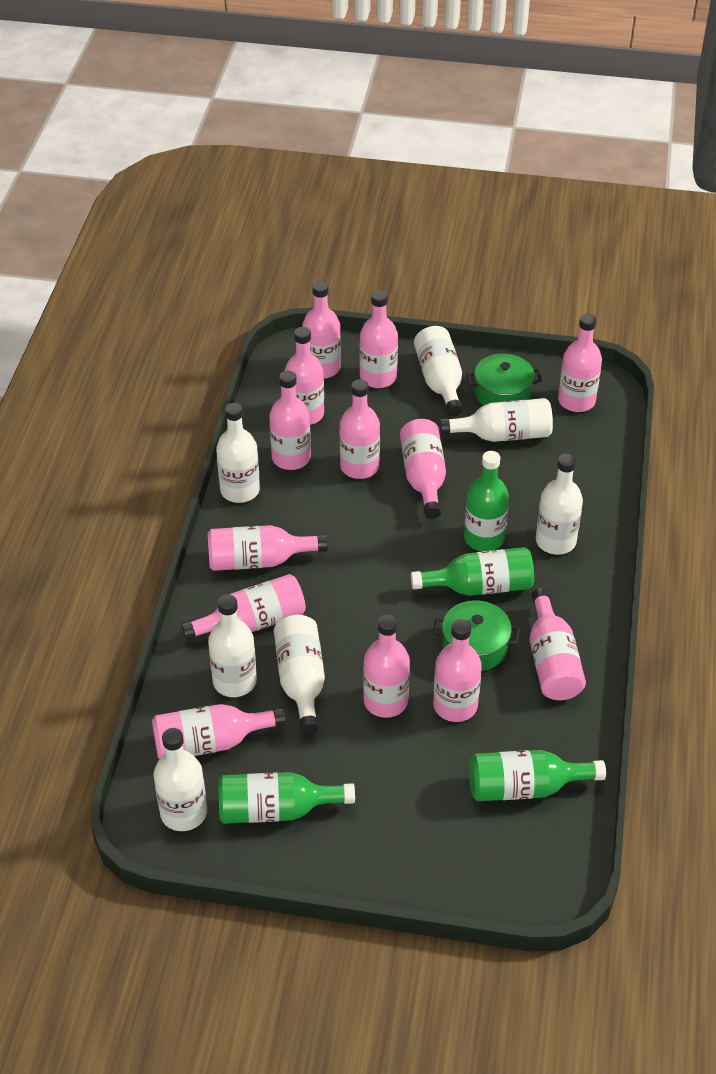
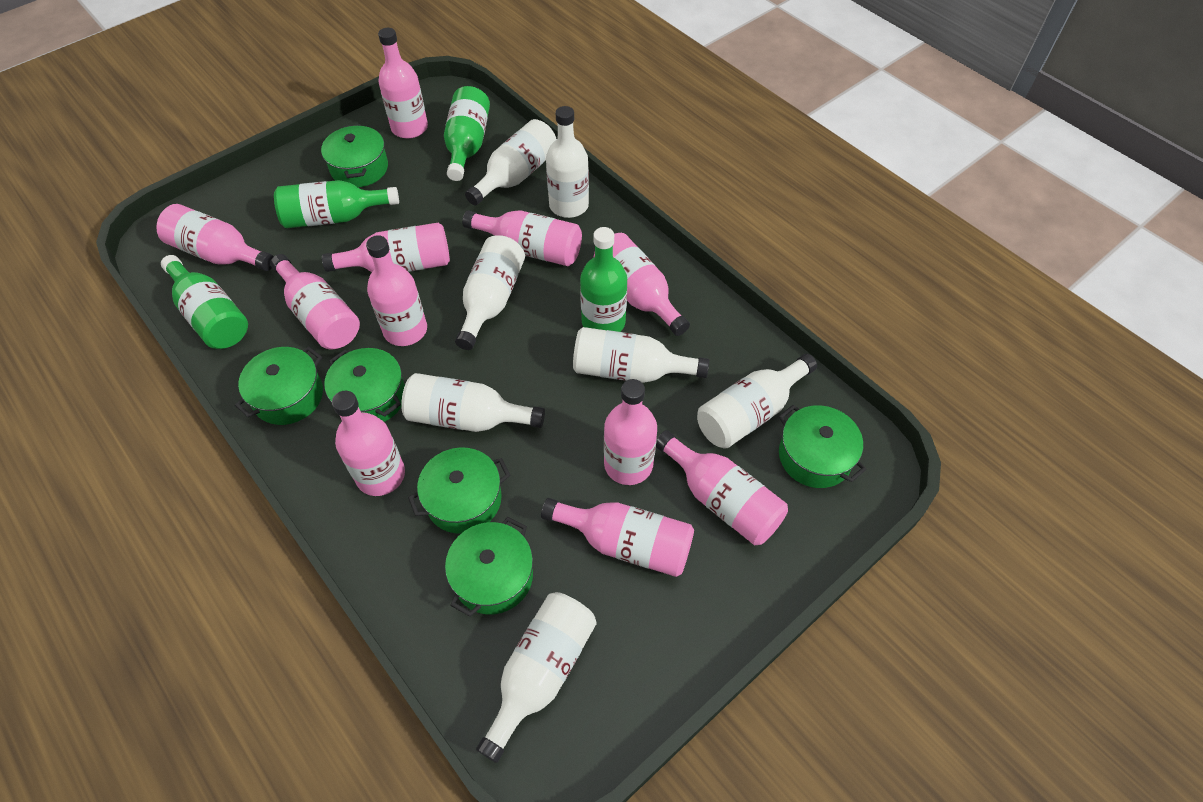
green pot: [433,600,520,671] [467,354,542,406] = 2 -> [235,347,323,425] [321,124,388,187] [324,348,405,422] [408,448,510,534] [445,517,533,617] [779,405,866,488] = 6
pink bottle: [152,704,286,759] [181,574,306,641] [208,525,328,571] [269,371,311,470] [284,327,324,425] [302,281,341,379] [339,379,380,479] [360,290,398,388] [363,615,410,718] [400,419,446,519] [433,619,482,722] [530,588,586,700] [558,314,602,412] = 13 -> [157,204,274,271] [270,254,360,349] [322,223,450,272] [332,391,405,496] [366,235,427,346] [378,28,428,139] [462,210,582,266] [541,498,694,577] [593,233,690,336] [604,379,657,485] [656,430,788,545] = 11

